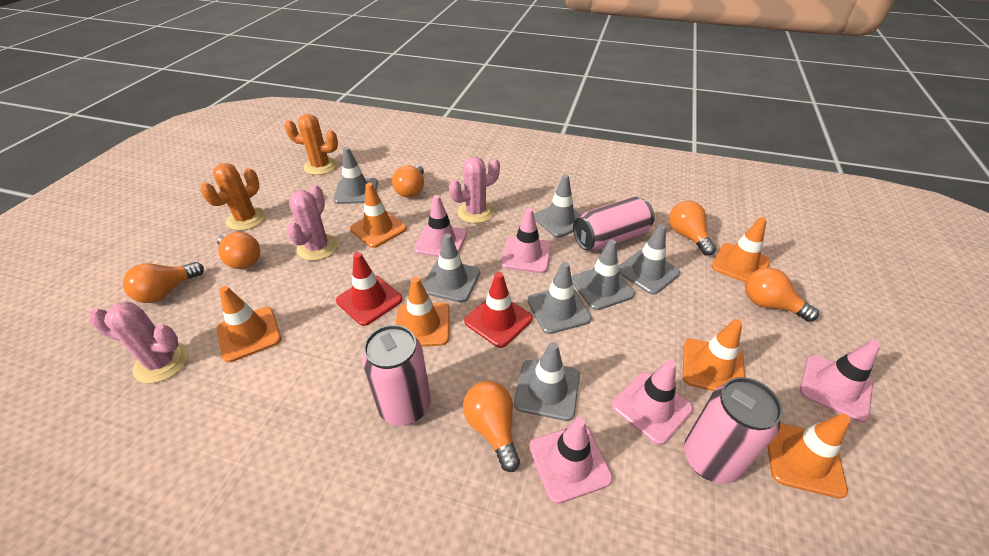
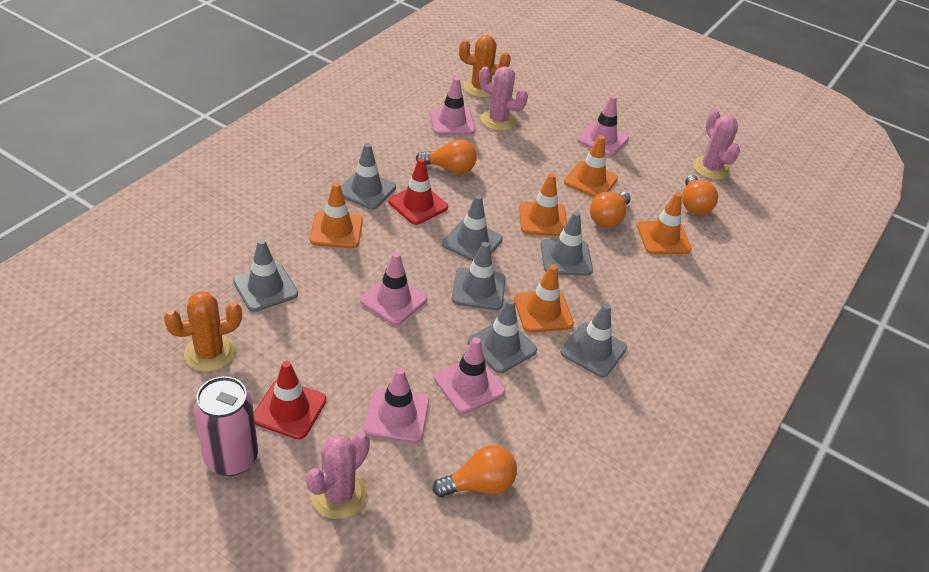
orange light bulb: [123,262,204,303] [217,232,260,269] [392,165,424,197] [463,381,520,472] [669,201,716,256] [745,268,819,322] = 6 -> [416,139,477,174] [432,445,517,497] [590,192,631,228] [682,175,718,215] = 4
orange traffic cone: [217,286,281,363] [350,183,407,248] [396,277,450,347] [683,319,745,391] [712,217,770,283] [767,413,851,499] = 6 -> [310,182,363,248] [514,264,574,333] [519,173,567,236] [564,135,618,197] [637,192,692,254] = 5
pink can: [362,325,431,426] [573,197,655,250] [684,377,783,484] = 3 -> [194,376,258,476] = 1

